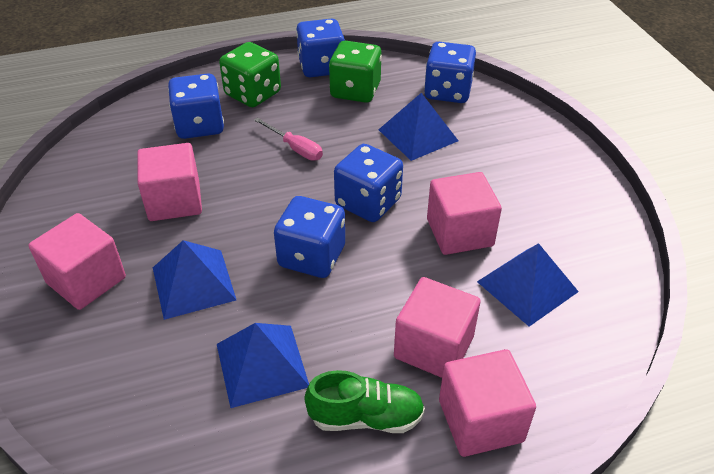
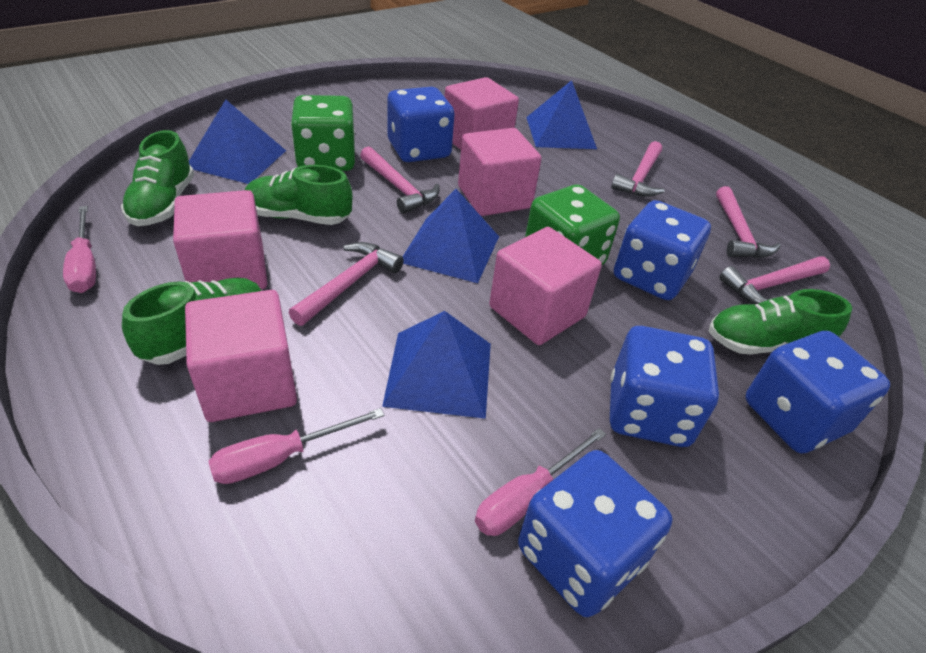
green shoe: [304,370,425,433] = 1 -> [121,130,194,226] [122,278,263,365] [245,165,352,225] [709,289,852,355] = 4
pink hammer: none = 0 -> [289,242,404,326] [360,146,440,214] [611,141,664,197] [716,186,781,258] [719,256,830,305] = 5
pink screwdriver: [254,117,323,161] = 1 -> [63,206,96,293] [208,408,385,484] [475,428,606,536] = 3

